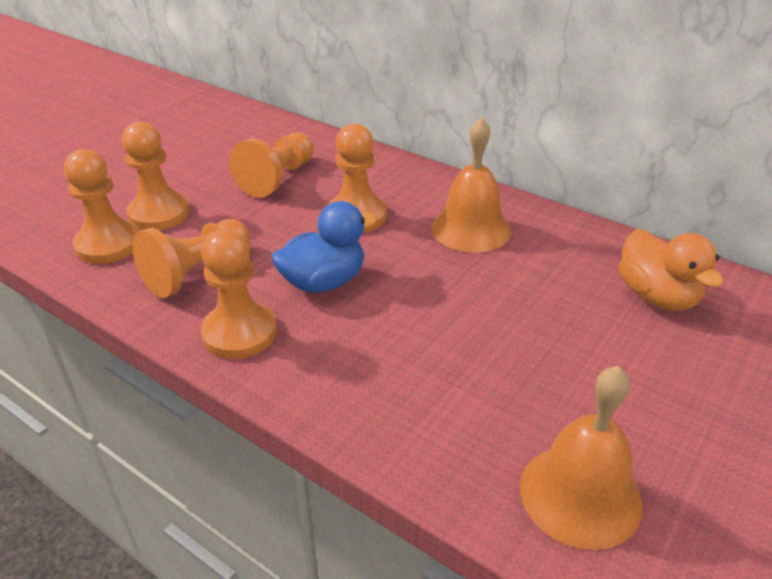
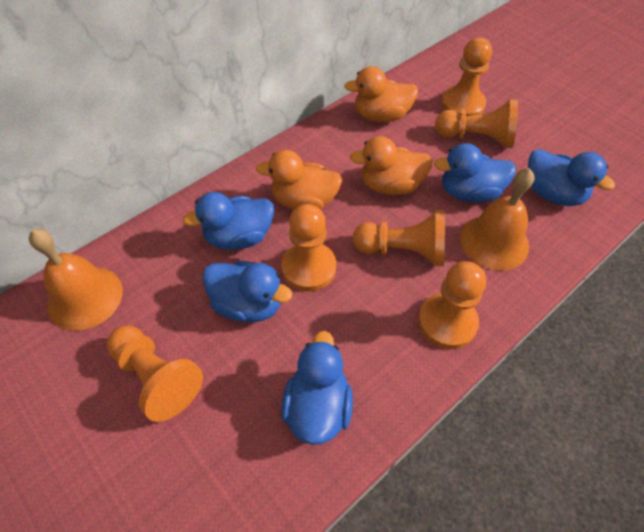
blue duck: [272,201,377,293] = 1 -> [183,192,274,250] [202,261,292,322] [281,331,353,445] [434,143,516,202] [528,149,615,206] = 5
orange duck: [619,229,723,311] = 1 -> [256,150,342,209] [344,66,418,122] [350,136,433,195] = 3

